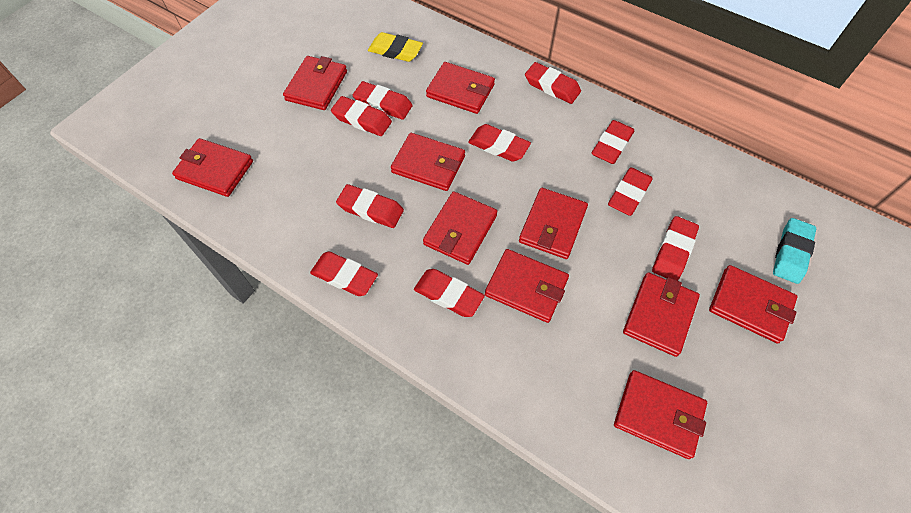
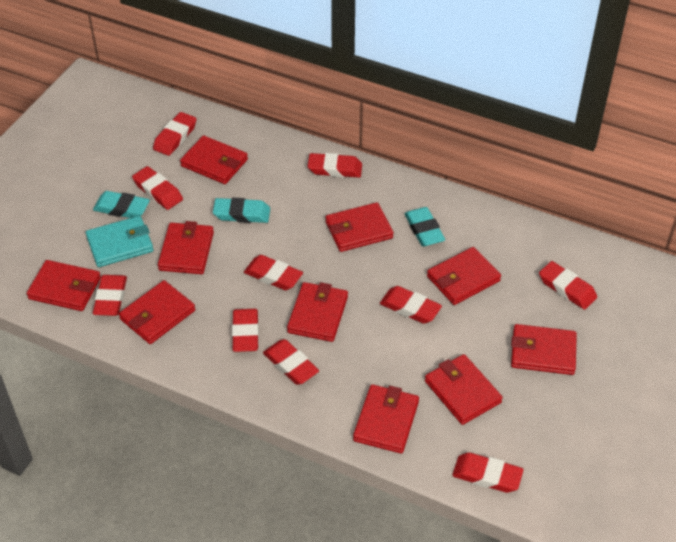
turquoise eraser: [773,218,816,284] = 1 -> [93,191,150,218] [213,197,270,223] [404,207,445,247] = 3
turquoise wallet: none = 0 -> [86,216,154,267] = 1
yellow eraser: [368,32,423,62] = 1 -> none = 0

